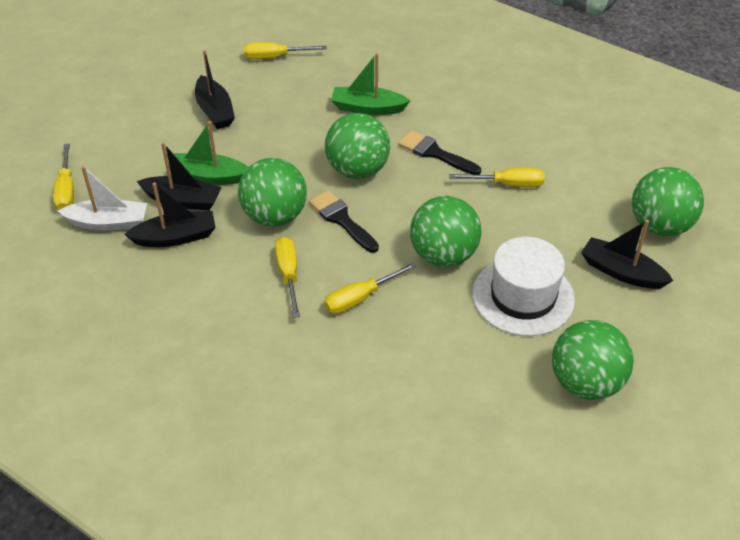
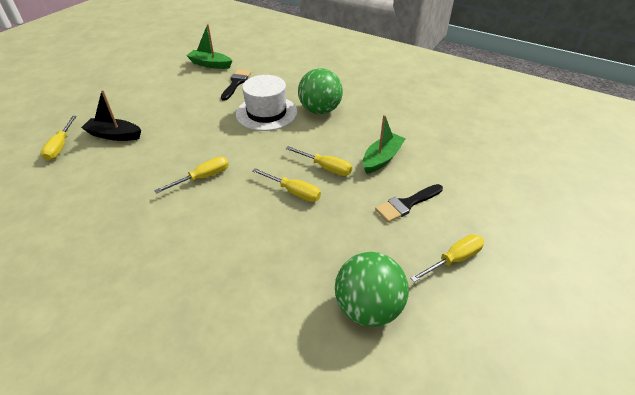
black boat: [124,182,216,247] [136,142,222,210] [195,50,235,129] [581,220,673,289] = 4 -> [81,90,141,141] = 1
green ball: [238,158,307,227] [325,113,390,179] [410,196,482,267] [552,320,634,400] [632,167,704,236] = 5 -> [298,68,343,114] [335,252,409,327] = 2
white boat: [58,166,147,231] = 1 -> none = 0

